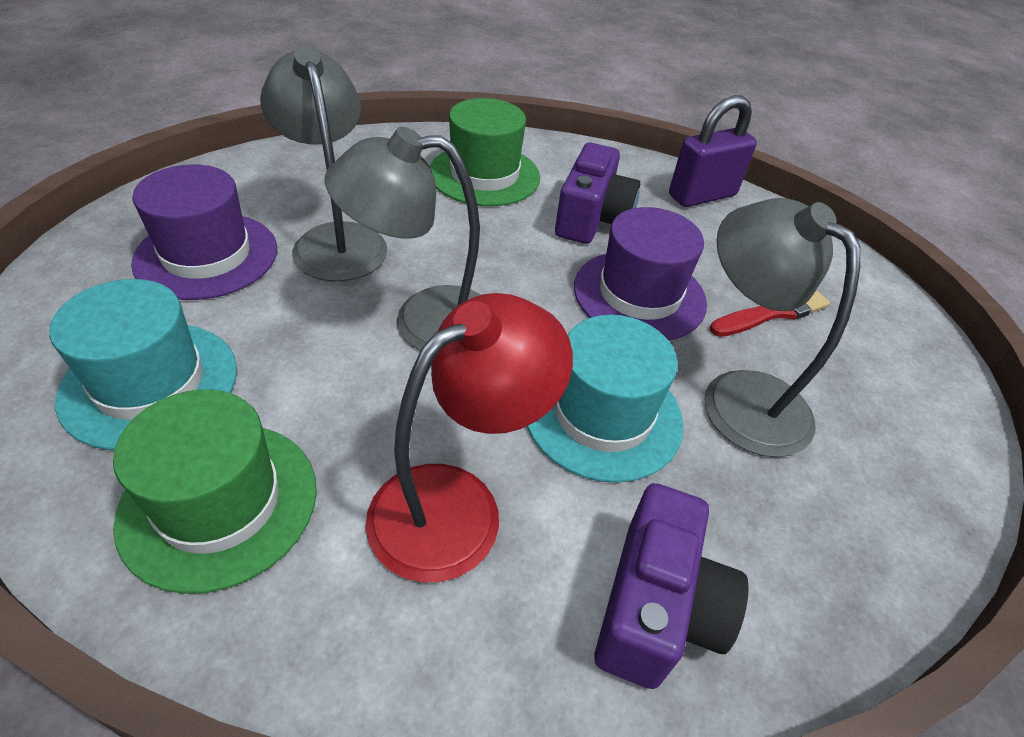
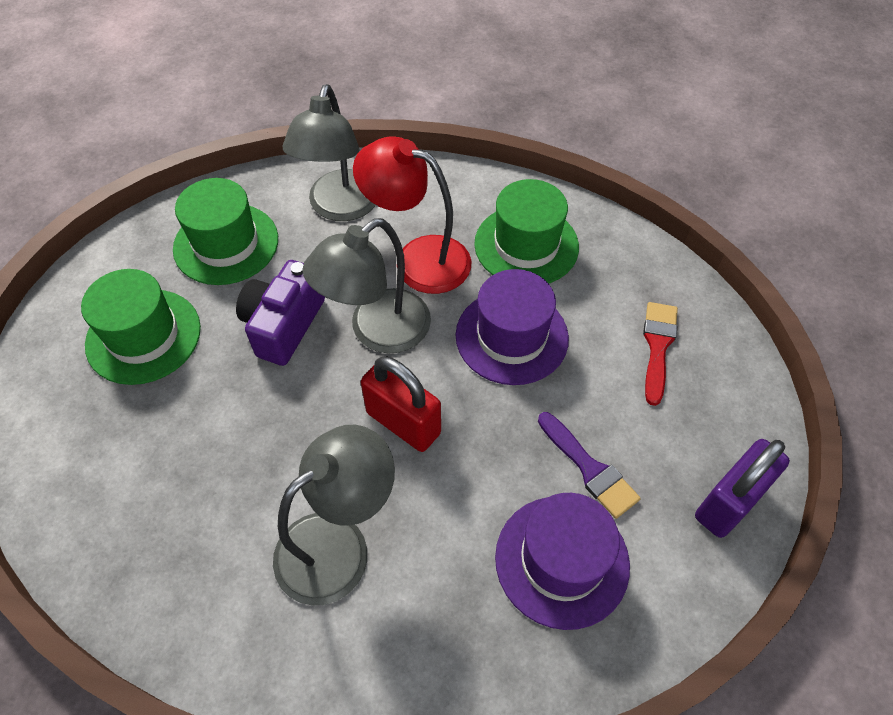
green hat: [113,389,317,594] [430,98,540,206] = 2 -> [81,269,201,385] [173,178,278,285] [474,179,579,284] = 3
purple brush: none = 0 -> [538,412,641,519] = 1
purple camera: [555,143,640,244] [594,483,749,689] = 2 -> [236,260,325,366] = 1
red padlock: none = 0 -> [361,356,441,452] = 1
turquoise hat: [49,279,237,450] [527,315,684,483] = 2 -> none = 0

